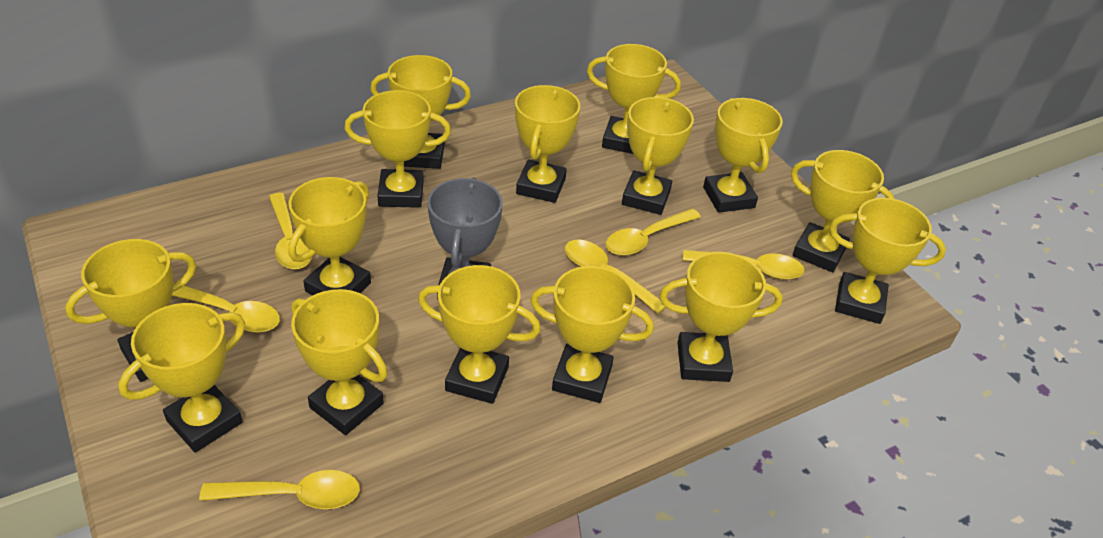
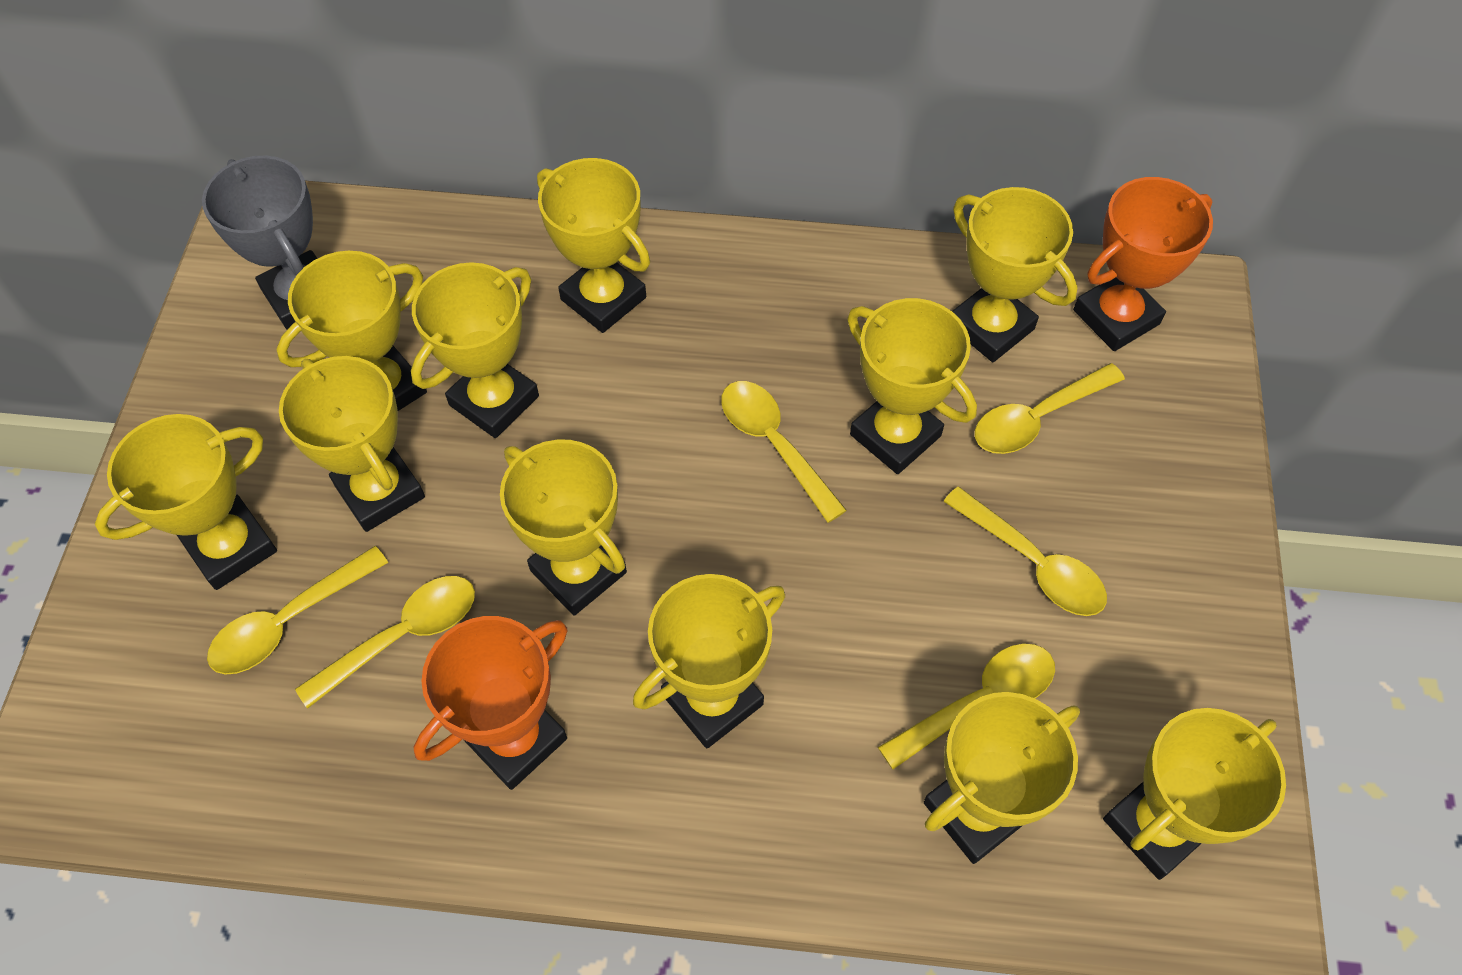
orange trophy: none = 0 -> [414,616,567,790] [1073,177,1213,351] = 2
yellow trophy: [65,239,196,382] [118,303,245,452] [288,177,371,295] [291,289,388,435] [344,90,451,208] [370,55,471,169] [418,265,541,404] [515,85,581,203] [530,266,654,403] [587,44,681,154] [622,97,694,215] [659,252,783,382] [703,98,783,213] [791,150,894,272] [829,198,946,324] = 15 -> [95,414,277,590] [276,251,427,411] [279,356,425,532] [411,262,539,438] [500,439,627,616] [537,158,650,333] [633,574,785,748] [847,298,977,474] [924,692,1080,864] [952,187,1078,362] [1103,708,1286,880] = 11

